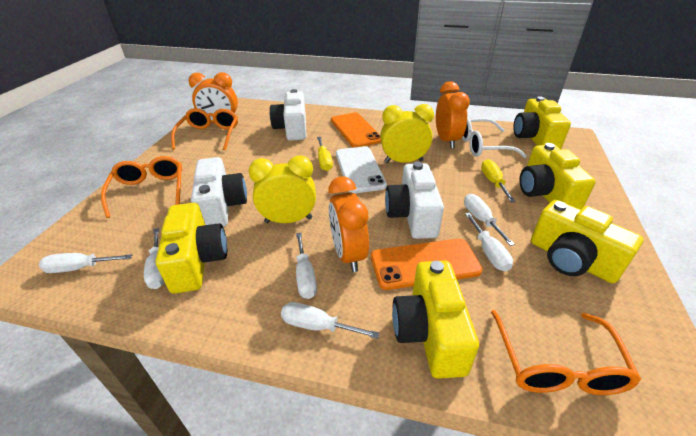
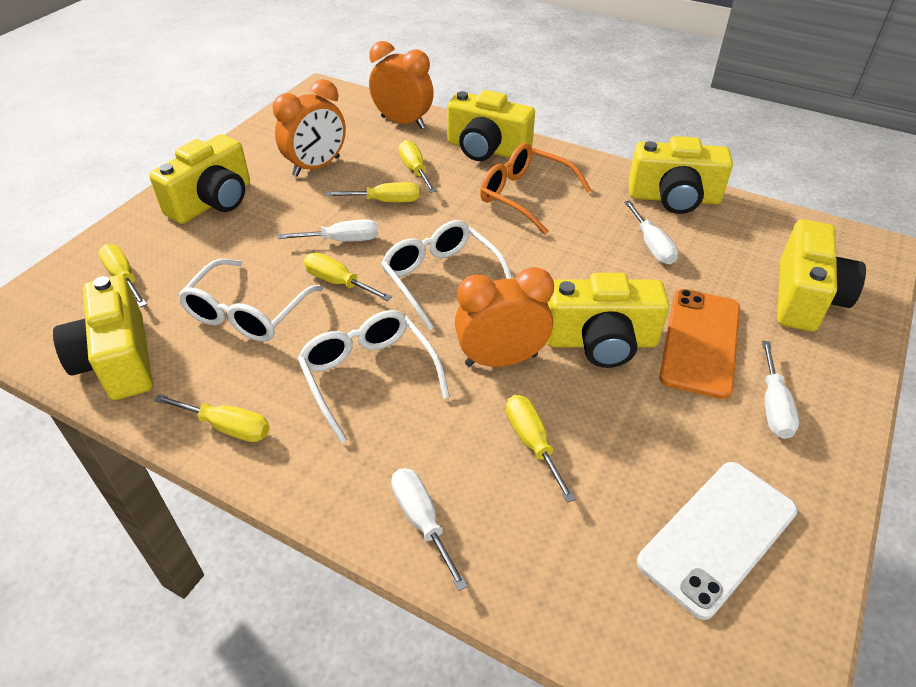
orange glasses: [101,156,182,218] [171,108,238,150] [491,310,641,395] = 3 -> [480,143,591,235] = 1
orange phone: [331,112,381,148] [371,238,483,290] = 2 -> [659,289,740,399] = 1
white camera: [191,157,247,227] [270,89,306,141] [385,162,444,239] = 3 -> none = 0
white glasses: [462,117,527,158] = 1 -> [178,259,323,342] [297,310,450,443] [381,220,512,330] = 3
white screwdriver: [39,253,132,273] [144,228,165,289] [281,302,379,339] [296,233,317,299] [464,194,515,246] [465,213,513,272] = 6 -> [278,219,378,242] [391,468,468,591] [624,200,678,264] [762,341,799,439] = 4
yellow camera: [156,203,227,294] [392,261,479,379] [513,96,571,149] [519,143,596,210] [531,200,643,283] = 5 -> [53,275,153,400] [149,134,250,224] [447,90,535,161] [547,273,669,368] [629,136,733,214] [777,219,866,332] = 6
yellow clock: [249,155,316,223] [380,104,434,163] = 2 -> none = 0
yellow screwdriver: [317,137,333,171] [481,159,516,202] = 2 -> [98,244,147,307] [154,394,270,442] [303,253,392,301] [326,182,419,202] [399,140,436,193] [506,395,576,503] = 6

